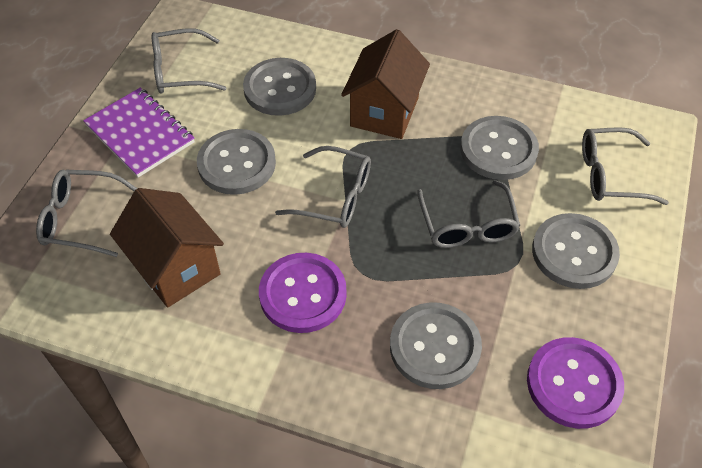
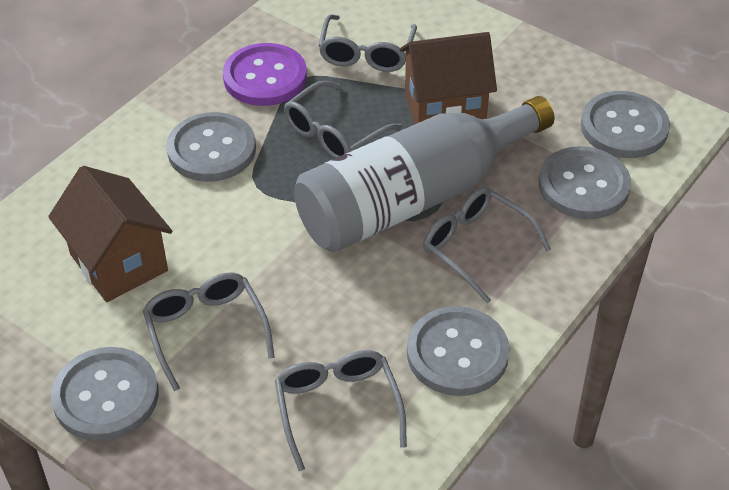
grey bottle: none = 0 -> [294,96,554,252] = 1
purple button: [259,253,347,333] [527,337,624,429] = 2 -> [223,43,307,106] = 1
purple notebook: [83,88,195,178] = 1 -> none = 0

